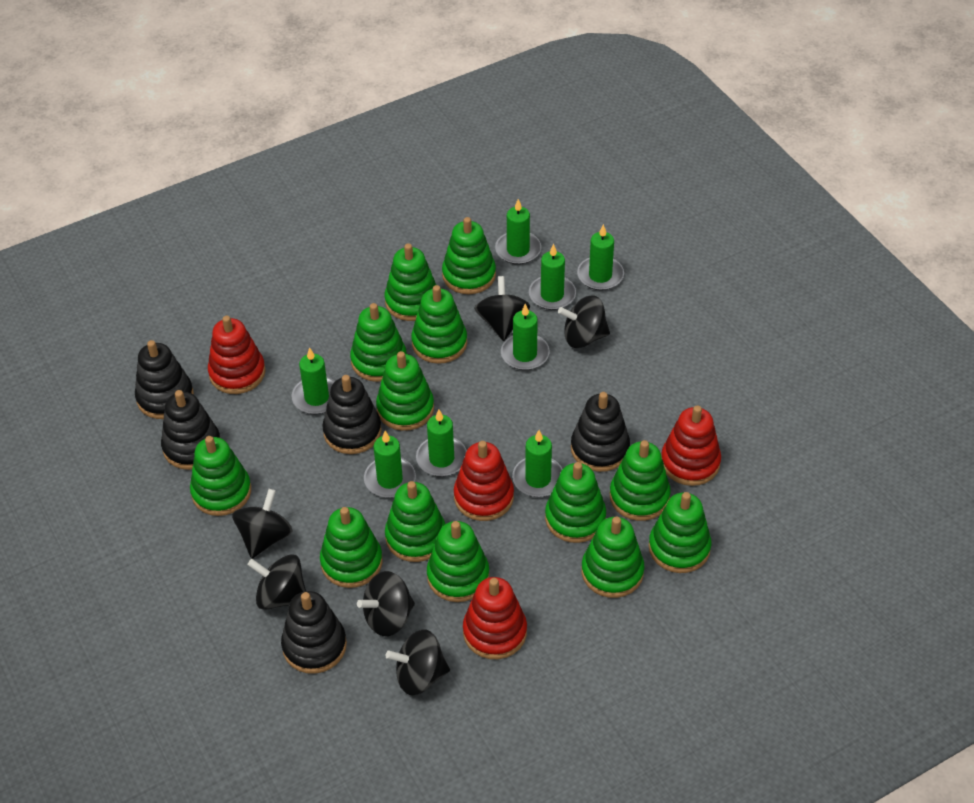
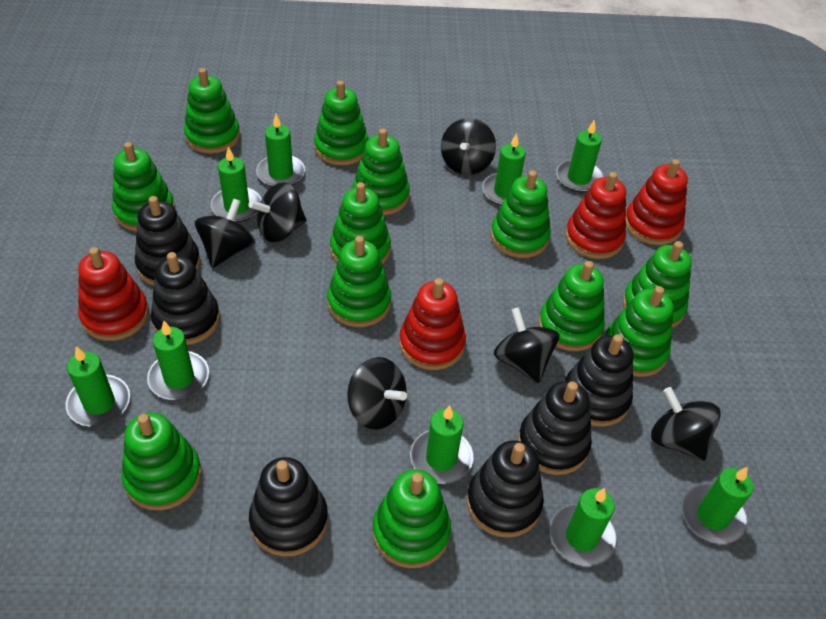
black stacking toy: [135,340,194,419] [161,390,220,470] [281,591,347,674] [322,375,382,454] [571,392,630,472] = 5 -> [135,196,200,286] [151,252,220,345] [249,457,328,557] [467,440,544,538] [518,381,592,475] [565,334,634,427] = 6
green candle: [292,347,335,415] [364,431,416,498] [416,410,467,477] [495,199,541,265] [501,304,550,370] [512,430,563,497] [529,244,576,310] [577,224,624,291] = 8 -> [66,346,130,426] [147,321,209,400] [211,146,262,222] [256,114,305,187] [410,405,474,484] [482,133,526,206] [550,488,617,566] [556,119,604,193] [682,467,753,544] = 9
green stacking toy: [190,436,251,516] [320,507,383,588] [350,303,406,382] [376,351,434,431] [384,243,436,321] [385,481,445,562] [411,285,467,364] [427,521,490,602] [442,217,496,294] [545,462,606,543] [582,517,645,598] [610,440,671,521] [649,492,711,573] = 13 -> [112,142,175,231] [122,412,202,510] [184,68,240,154] [314,80,369,165] [327,236,391,327] [330,182,391,265] [353,128,410,215] [373,469,451,568] [491,170,551,258] [538,261,605,351] [605,286,674,377] [622,241,692,328] = 12

